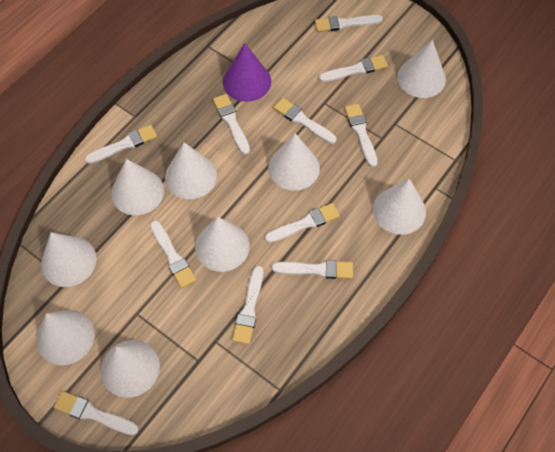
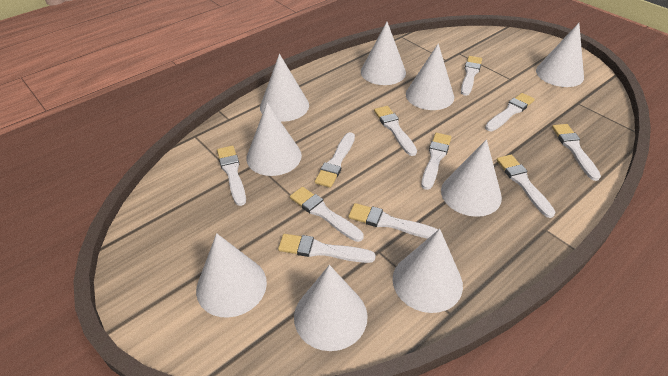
purple cone: [223,43,271,102] = 1 -> none = 0

